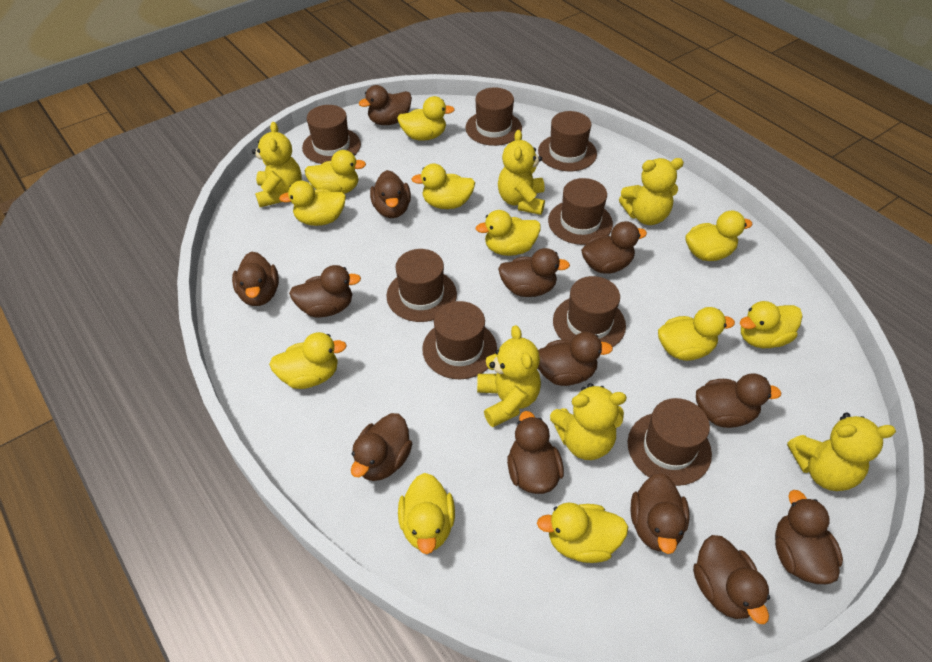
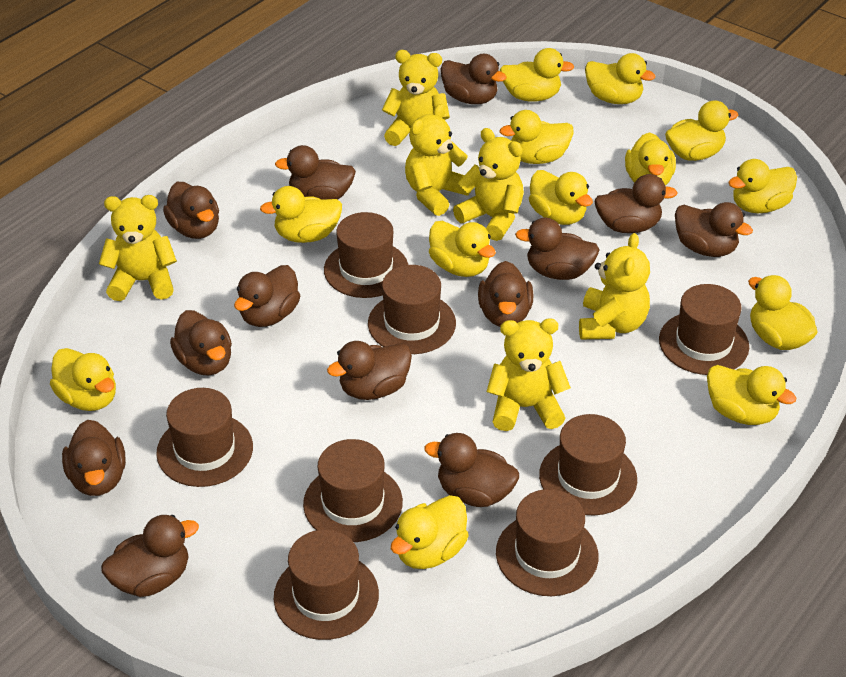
yellow duck: [269,332,347,389] [279,181,346,226] [305,150,366,194] [397,96,455,141] [398,473,455,554] [411,164,475,209] [476,210,541,256] [537,502,628,563] [658,307,735,361] [686,211,753,261] [740,301,803,348] = 11 -> [50,348,116,411] [260,186,342,243] [391,495,469,569] [429,221,496,277] [500,48,574,102] [500,110,574,164] [529,170,593,225] [585,53,655,104] [625,132,676,186] [665,100,739,161] [707,365,796,425] [728,159,797,213] [748,275,818,350] = 13

